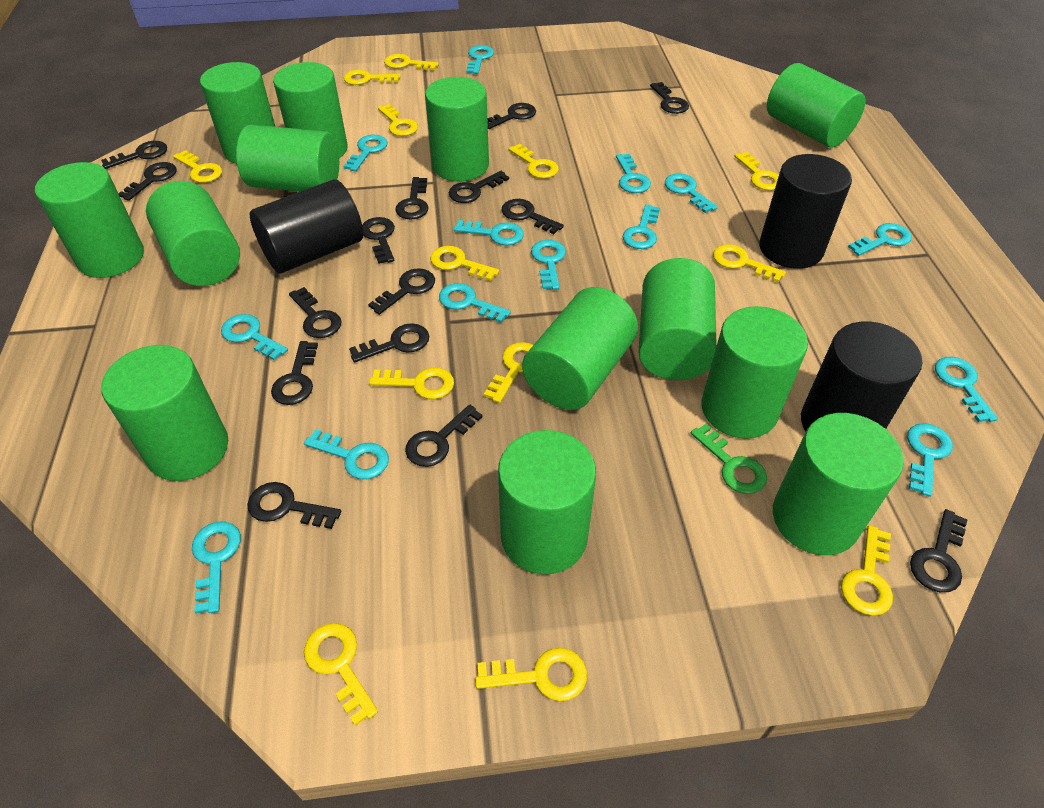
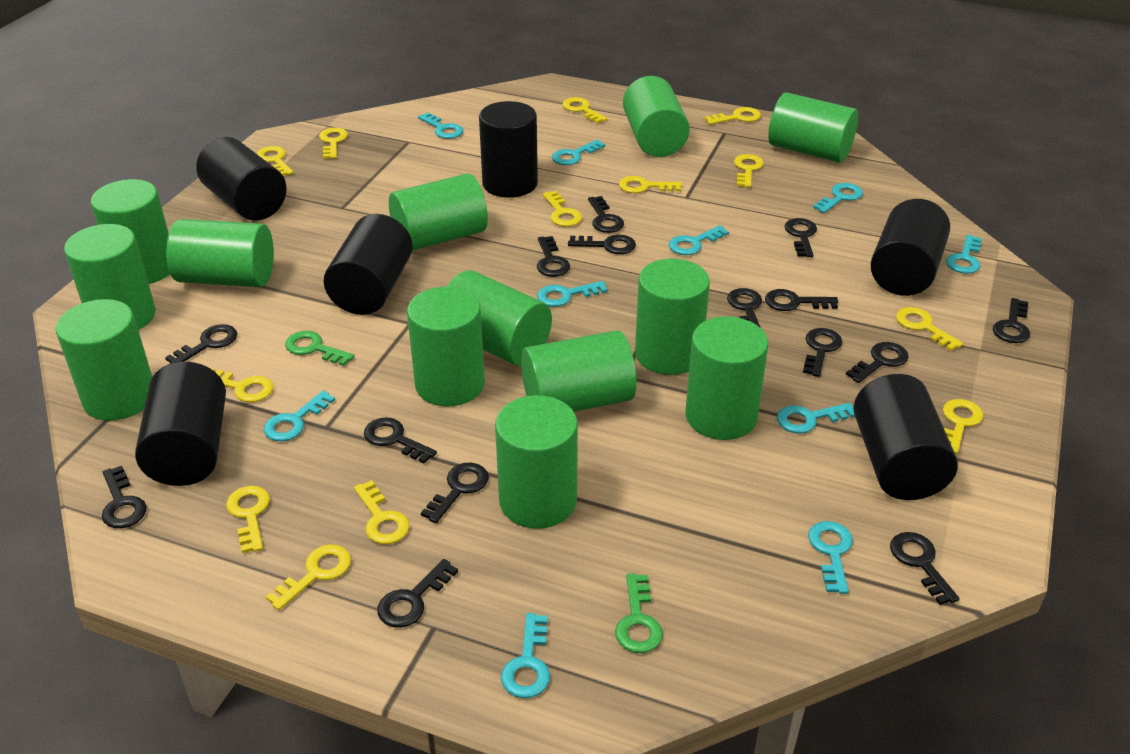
black cylinder: [250,179,363,273] [759,154,852,269] [801,321,922,432] = 3 -> [135,362,226,486] [196,137,286,221] [324,214,413,315] [479,101,538,198] [853,374,958,500] [871,199,950,296] = 6
green key: [691,424,767,494] = 1 -> [285,331,355,366] [615,573,663,653] = 2
turquoise key: [192,521,241,614] [221,314,288,360] [304,429,389,479] [343,135,387,172] [439,283,511,323] [454,220,524,246] [466,45,494,74] [531,240,566,290] [616,154,651,193] [622,204,660,249] [665,173,718,213] [848,223,912,256] [907,423,953,497] [935,357,998,422] = 14 -> [264,390,335,441] [418,112,463,139] [501,613,550,698] [537,281,608,307] [552,140,605,165] [669,225,729,255] [777,403,855,433] [808,521,853,594] [813,183,863,213] [946,235,982,274] = 10

